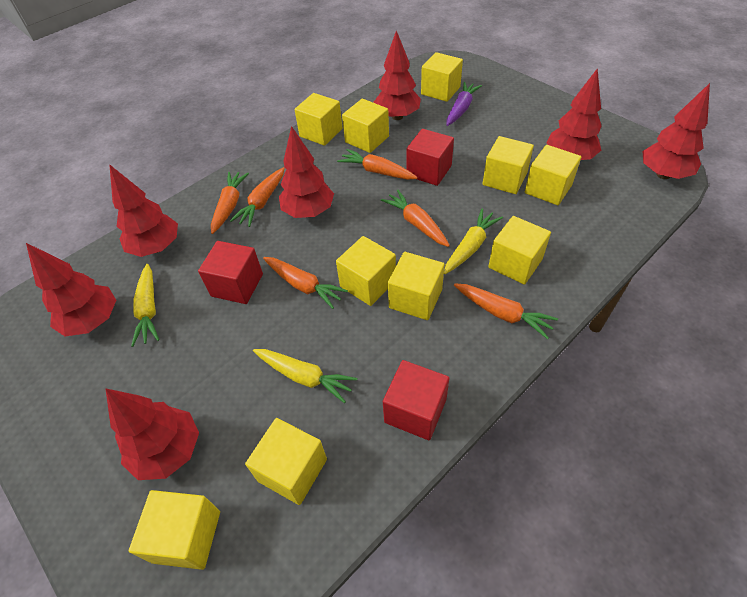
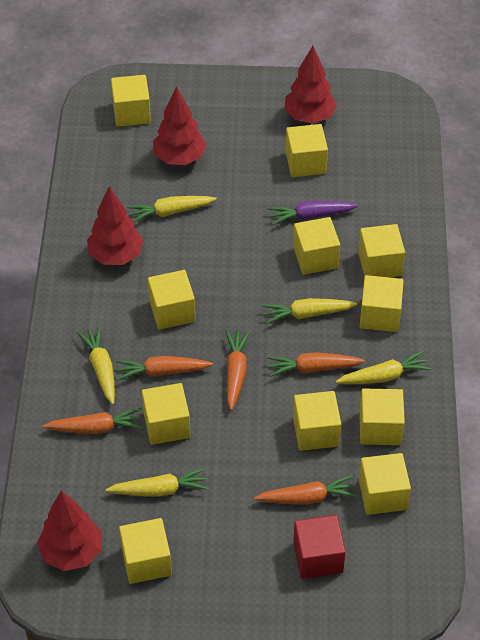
orange carrot: [211,172,249,234] [230,167,285,227] [263,257,348,309] [337,149,417,180] [381,190,450,247] [454,284,558,339] = 6 -> [43,408,143,434] [115,356,213,381] [226,330,250,410] [254,475,358,504] [267,352,365,377] = 5
red cube: [198,241,263,304] [383,360,449,440] [407,129,454,186] = 3 -> [293,515,346,579] = 1
red tree: [26,243,116,336] [105,388,199,480] [109,164,178,257] [279,126,334,218] [374,30,421,120] [547,68,601,160] [642,83,710,179] = 7 -> [37,491,101,571] [87,186,144,265] [153,87,206,165] [284,46,337,124] = 4
yellow carrot: [131,264,159,347] [253,349,357,403] [444,209,503,274] = 3 -> [77,326,115,405] [106,468,209,497] [127,196,216,223] [262,298,357,324] [336,350,432,384] = 5
yellow cube: [129,490,220,570] [245,418,327,505] [294,93,342,146] [336,236,396,306] [342,99,389,153] [388,252,445,320] [421,52,463,102] [483,136,534,194] [488,216,551,285] [525,145,581,205] = 10 -> [111,75,151,127] [119,518,172,584] [142,383,191,445] [148,270,195,330] [286,124,328,177] [293,217,340,275] [293,391,341,451] [358,224,405,277] [359,275,404,332] [359,389,405,445] [359,453,411,515] = 11

